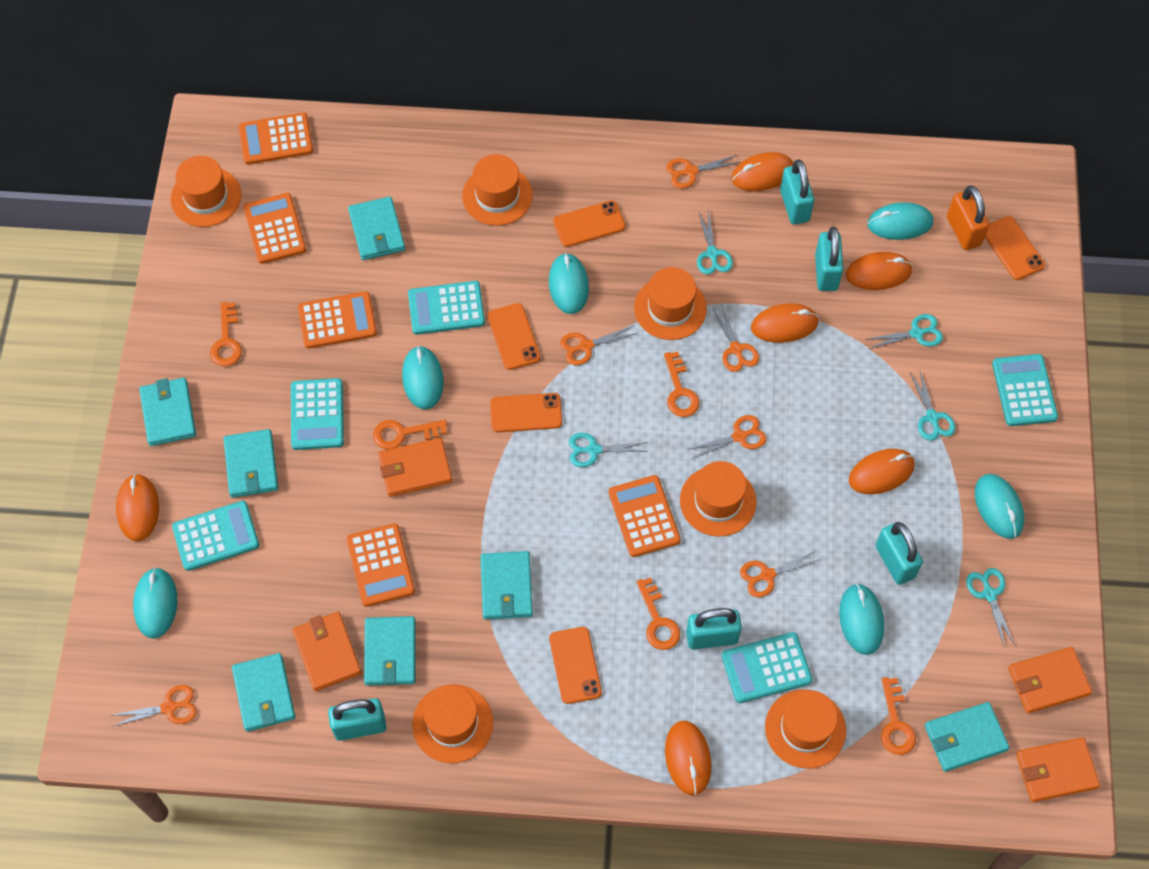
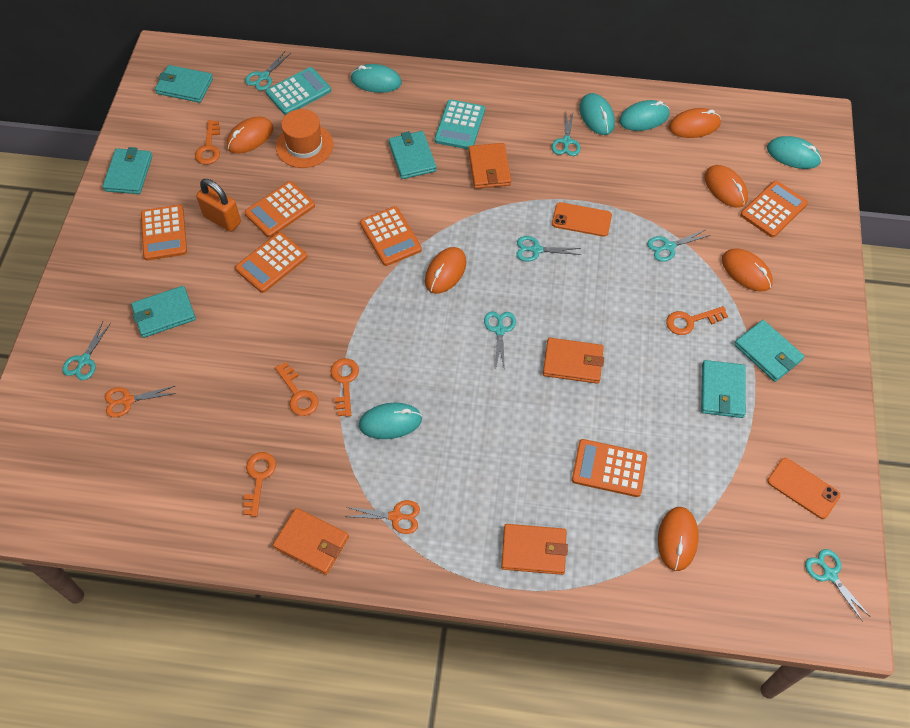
orange calculator: [239,113,313,165] [243,193,306,264] [298,291,377,349] [347,523,415,607] [609,475,681,557] = 5 -> [141,205,187,261] [235,232,307,293] [244,181,315,238] [360,206,422,266] [572,439,647,497] [740,180,808,238] = 6
orange hat: [171,156,241,227] [412,684,493,763] [462,154,533,226] [634,267,707,340] [680,461,757,536] [765,689,846,769] = 6 -> [276,109,333,168] = 1
orange phone: [488,303,540,370] [490,393,562,432] [549,627,602,704] [553,200,625,247] [985,216,1045,280] = 5 -> [552,202,612,237] [767,458,840,519] = 2
orange scissors: [113,685,197,726] [560,325,638,365] [666,155,740,188] [689,415,767,458] [712,304,759,372] [740,550,821,597] = 6 -> [105,386,177,417] [344,500,420,534] = 2
turquoise calculator: [172,501,259,571] [291,378,344,450] [408,281,485,335] [721,632,812,703] [992,354,1058,426] = 5 -> [266,67,331,115] [435,99,485,150] = 2
turquoise mouse: [133,567,177,639] [402,346,444,409] [549,253,589,314] [839,583,884,655] [867,202,933,240] [975,474,1024,539] = 6 -> [350,64,402,93] [359,403,422,439] [579,93,615,135] [619,100,670,131] [767,136,822,169] = 5
turquoise padlock: [328,698,386,741] [686,608,742,649] [780,160,814,224] [815,227,843,291] [875,522,923,585] = 5 -> none = 0
turquoise scissors: [569,433,649,467] [697,210,733,275] [865,314,943,349] [910,371,955,441] [966,568,1015,645] = 5 -> [62,322,111,380] [245,51,291,91] [484,311,516,370] [516,236,581,262] [552,111,581,156] [647,230,710,262] [805,549,870,622] = 7
turquoise wallet: [139,378,196,446] [223,429,278,498] [232,653,296,732] [348,197,405,260] [364,616,416,686] [480,551,533,620] [924,702,1009,772] = 7 -> [102,147,152,194] [131,286,196,338] [155,65,213,103] [389,131,437,179] [701,360,746,418] [734,320,804,382] = 6

